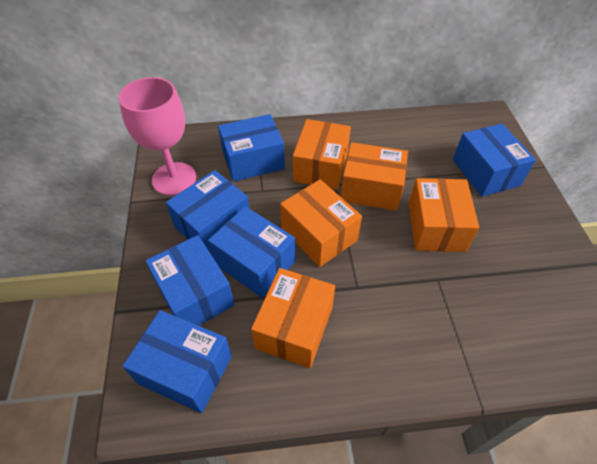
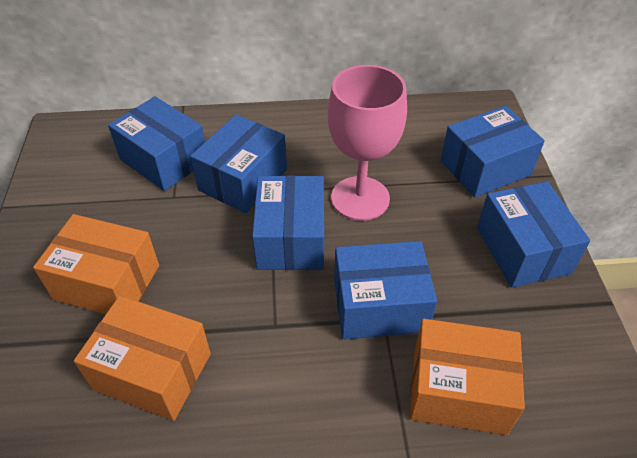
orange box: [251,268,335,368] [280,179,362,267] [293,119,351,190] [341,142,408,211] [409,178,479,252] = 5 -> [33,214,159,314] [74,296,211,421] [410,319,525,435] = 3

